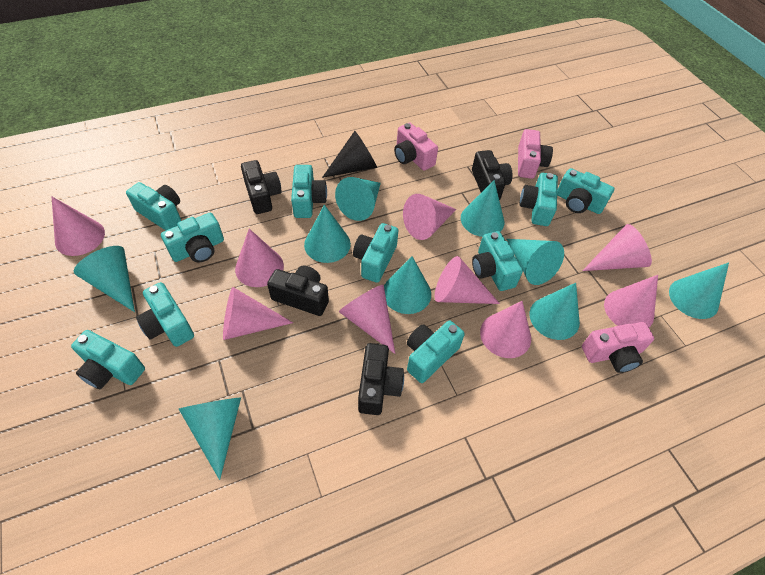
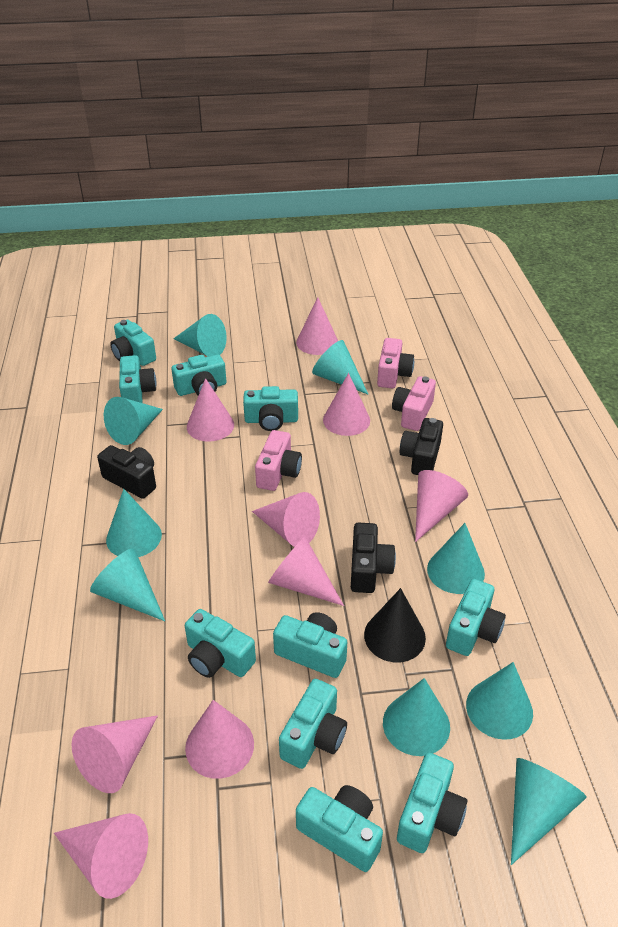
black camera: [241,160,282,214] [267,266,329,316] [358,343,404,415] [472,150,513,200] = 4 -> [97,445,156,499] [351,522,396,593] [400,418,443,475] = 3

